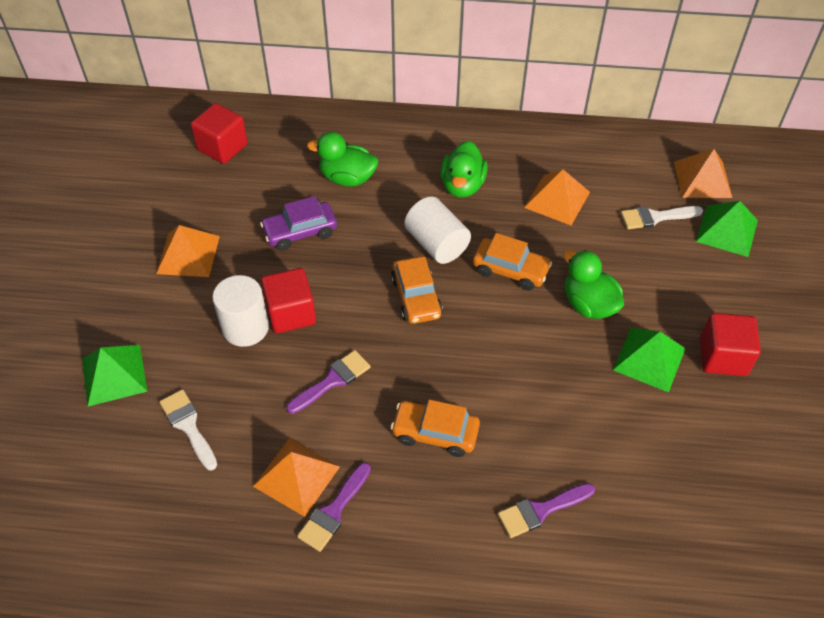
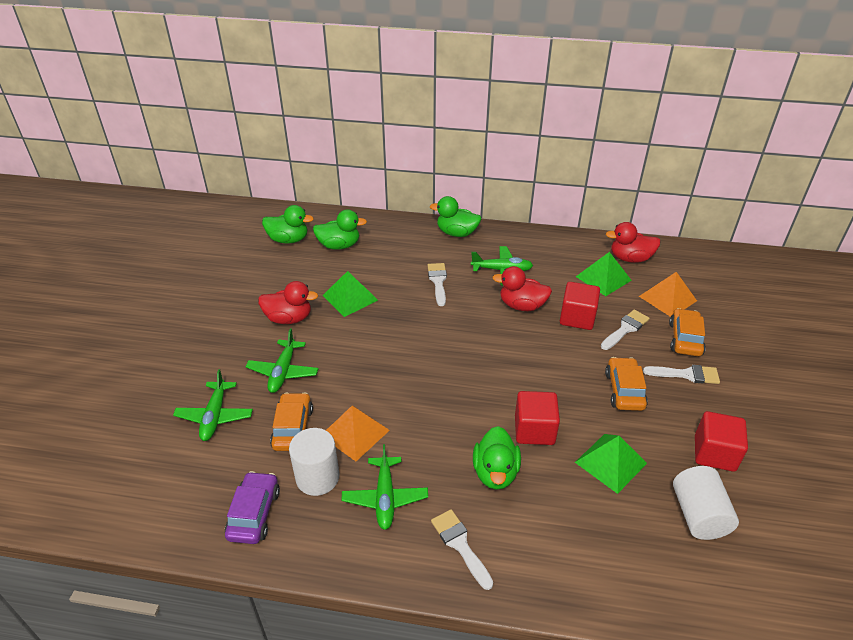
green duck: [307,132,378,187] [440,141,488,198] [563,250,624,319] = 3 -> [262,205,314,244] [313,209,367,250] [430,196,481,237] [473,426,521,490] = 4
green plane: none = 0 -> [173,369,253,441] [245,328,319,393] [342,444,428,530] [471,246,533,285] = 4
orange pyramid: [156,225,220,277] [253,438,340,517] [524,169,590,225] [674,149,732,198] = 4 -> [326,406,390,461] [639,272,697,317] = 2
purple brush: [286,350,370,414] [297,463,371,552] [498,483,595,538] = 3 -> none = 0
red duck: none = 0 -> [258,281,318,324] [492,266,552,311] [606,222,661,263] = 3
white brush: [159,389,217,470] [621,206,703,229] = 2 -> [428,263,447,306] [431,509,493,590] [601,310,650,350] [643,365,720,384] = 4

